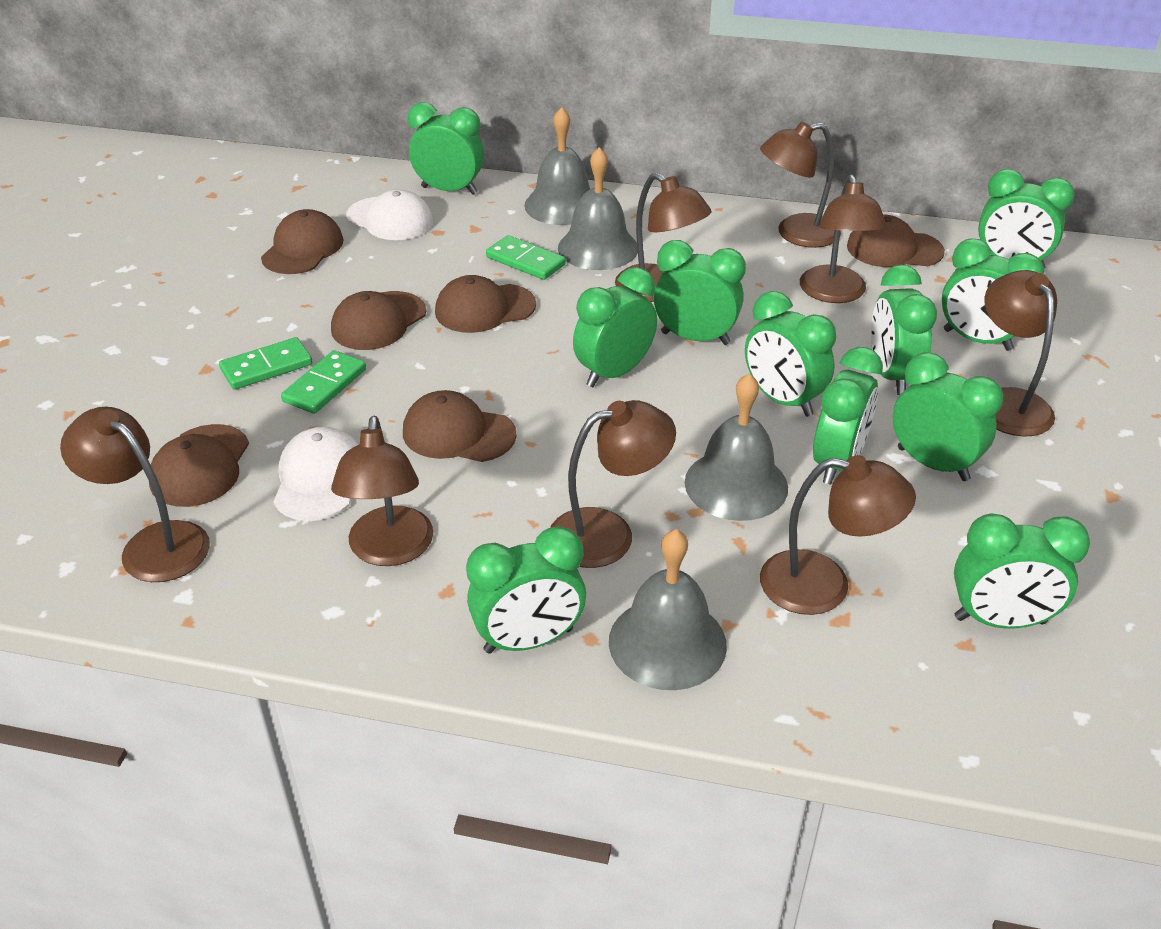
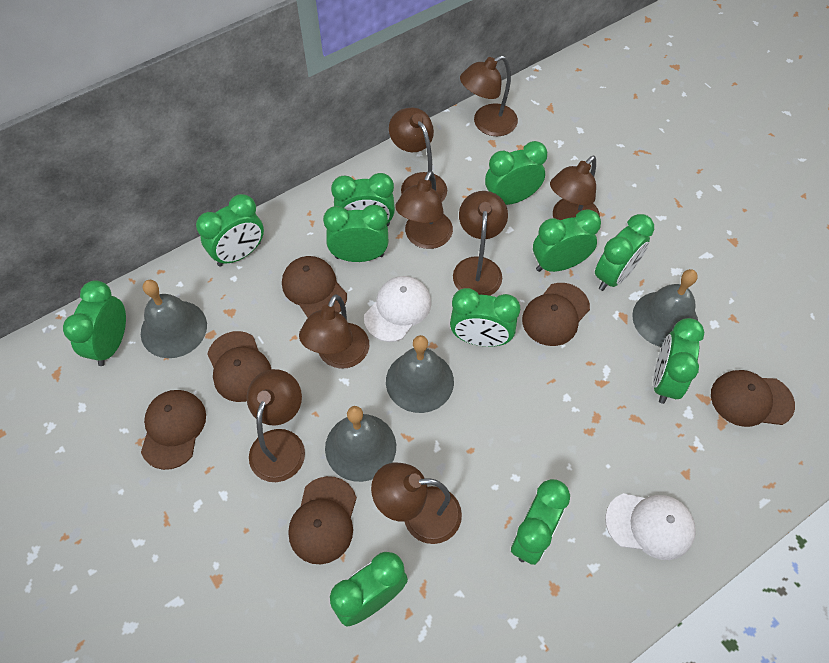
green domino: [219,337,313,389] [281,350,366,414] [486,235,566,280] = 3 -> none = 0

